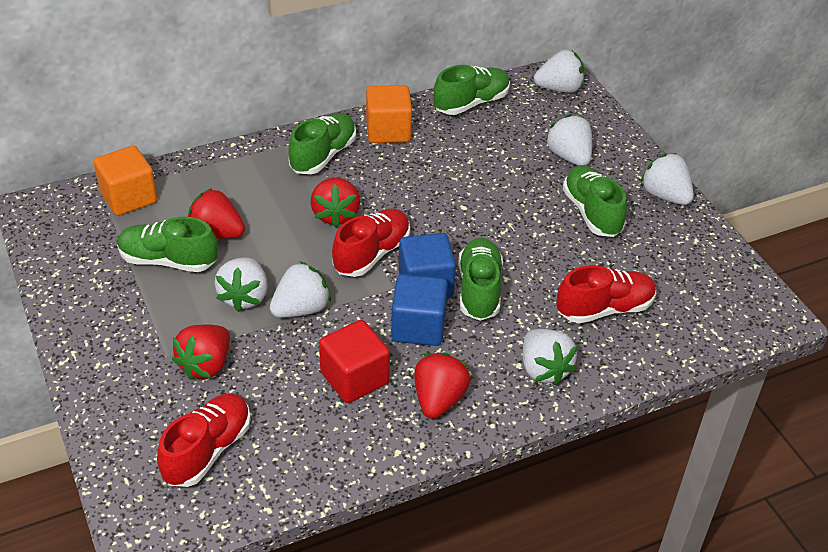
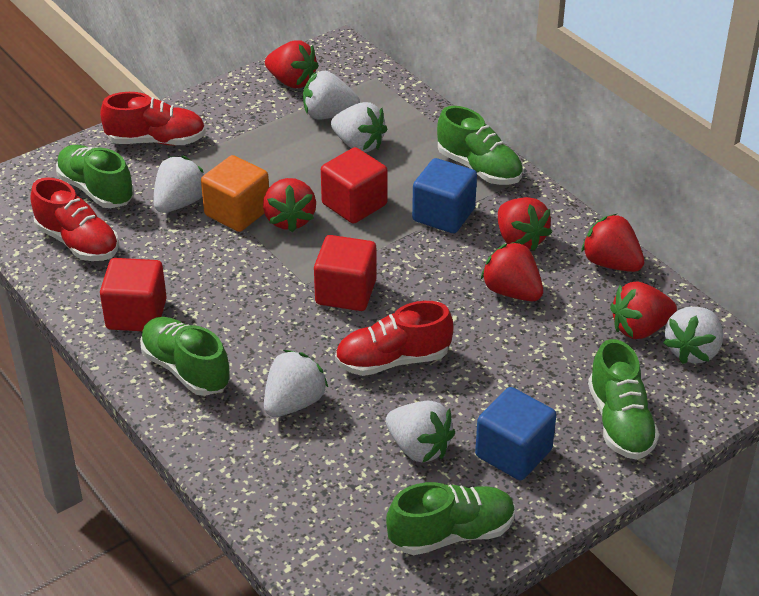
orange cube: [94,146,157,216] [366,85,412,143] = 2 -> [201,155,269,232] = 1
red cube: [319,320,390,403] = 1 -> [100,258,167,331] [314,235,376,311] [321,147,388,224] = 3
red strawberry: [172,325,230,380] [188,188,245,239] [311,177,360,227] [414,353,470,419] = 4 -> [263,178,316,233] [265,40,319,88] [481,241,543,301] [498,197,552,251] [581,214,644,272] [610,282,677,339] = 6

